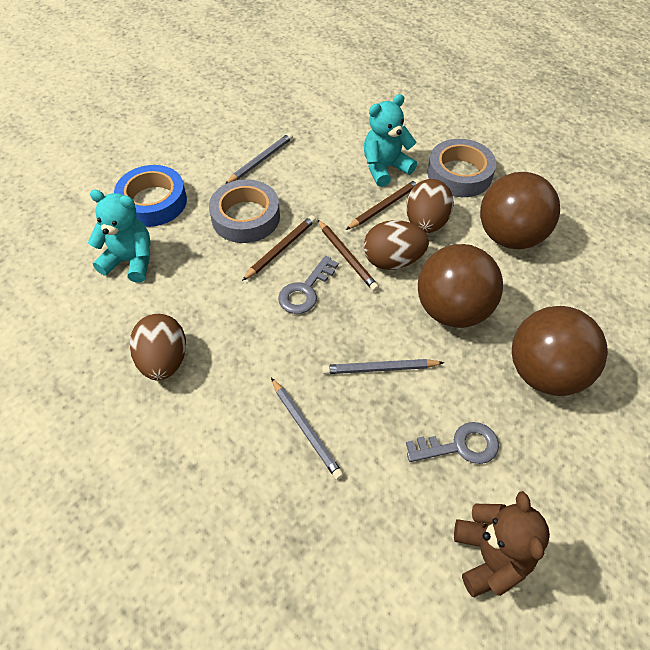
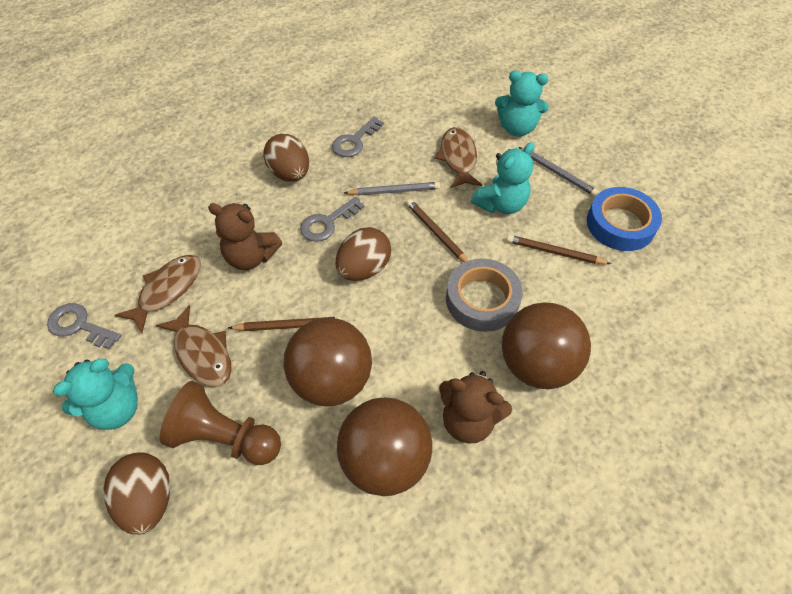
brown fish: none = 0 -> [115,255,201,333] [156,305,232,387] [435,127,482,188] = 3
brown pawn: none = 0 -> [159,381,281,465] = 1
brown teddy bear: [454,491,550,597] = 1 -> [208,203,282,270] [439,371,512,444] = 2
grey key: [278,256,338,314] [406,422,499,464] = 2 -> [47,303,121,349] [300,197,364,242] [332,117,384,157] = 3
grey pencil: [225,133,293,184] [271,378,344,480] [322,359,444,374] = 3 -> [344,182,440,196] [519,147,599,196] = 2
grey tape: [209,179,280,243] [427,139,496,197] = 2 -> [446,258,523,332] = 1
turquoise teddy bear: [88,190,151,283] [364,94,417,187] = 2 -> [53,359,138,430] [471,142,535,214] [495,70,549,137] = 3

